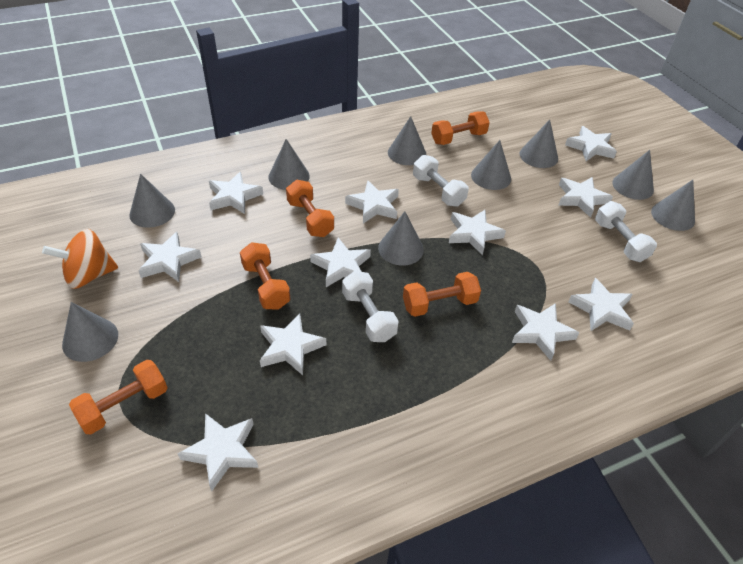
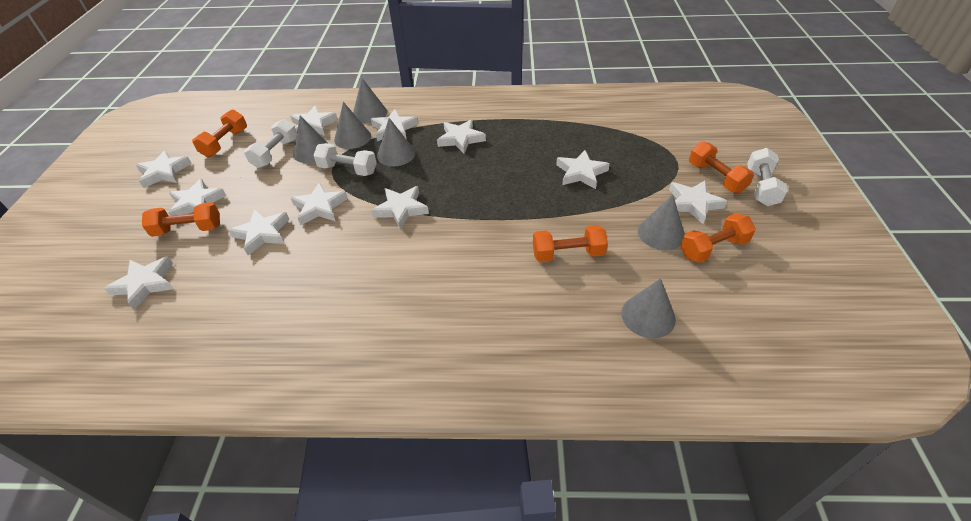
grey cone: [62,302,118,362] [129,174,175,228] [268,139,310,190] [378,211,424,266] [388,116,426,165] [471,140,511,190] [520,120,558,168] [612,150,654,200] [651,180,695,231] = 9 -> [293,115,327,163] [334,102,371,149] [353,78,387,123] [377,118,415,166] [621,278,676,338] [638,195,685,250] = 6
orange spinning top: [42,229,118,289] = 1 -> none = 0

